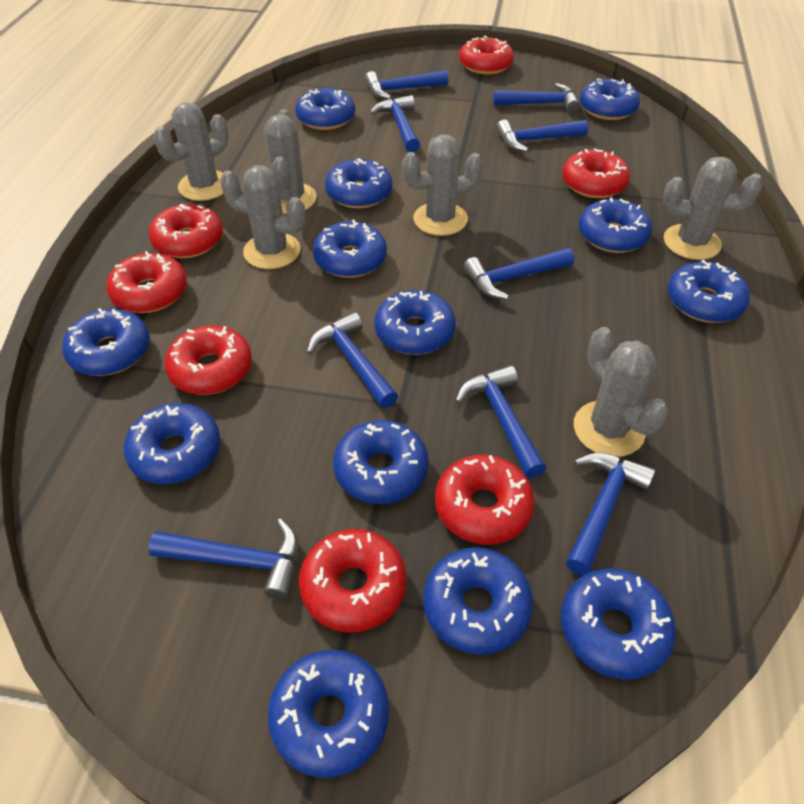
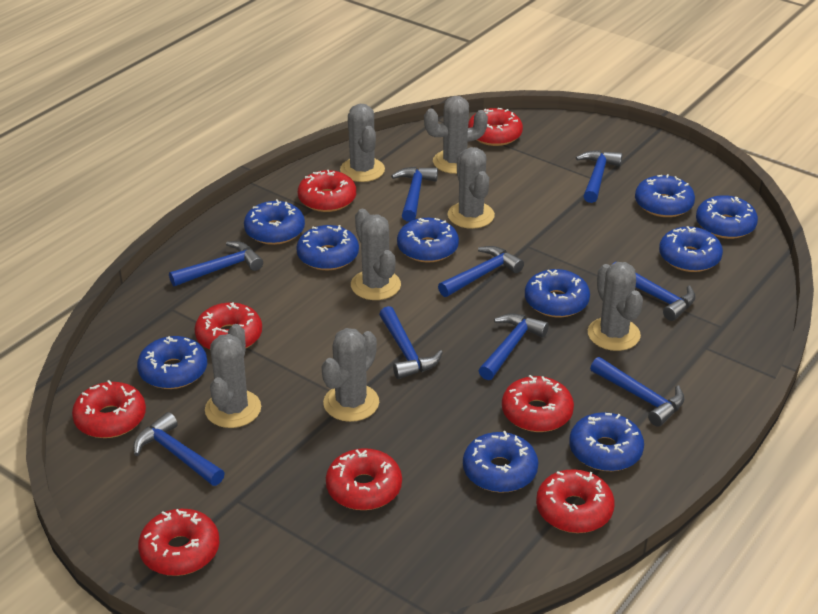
blue donut: [62,308,150,376] [124,403,220,484] [268,650,389,778] [295,88,355,130] [313,219,387,278] [325,158,392,208] [333,420,429,504] [374,290,456,355] [423,547,533,655] [561,568,676,680] [579,198,652,253] [580,78,640,120] [667,260,750,323] = 13 -> [137,336,207,389] [244,199,305,245] [296,225,359,270] [397,218,459,262] [463,431,538,493] [525,269,590,317] [569,412,644,471] [635,174,695,217] [659,226,723,272] [696,195,758,239] = 10
grey cactus: [154,102,229,201] [220,165,306,269] [264,109,317,214] [402,134,483,236] [574,327,669,457] [663,157,763,260] = 6 -> [205,324,261,428] [322,328,379,422] [340,104,385,182] [351,209,401,300] [424,96,488,174] [448,147,495,229] [588,262,643,351] = 7
red donut: [106,251,187,313] [149,204,223,258] [165,326,252,395] [299,529,407,633] [435,455,535,545] [459,36,514,75] [562,148,630,198] = 7 -> [72,380,146,438] [138,509,219,576] [194,303,262,350] [298,170,356,212] [326,448,402,510] [468,108,523,146] [502,375,574,432] [536,469,615,533] = 8

